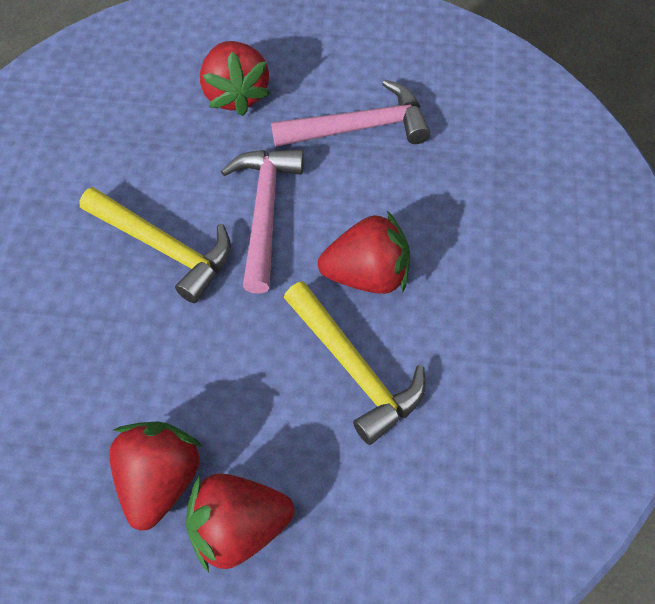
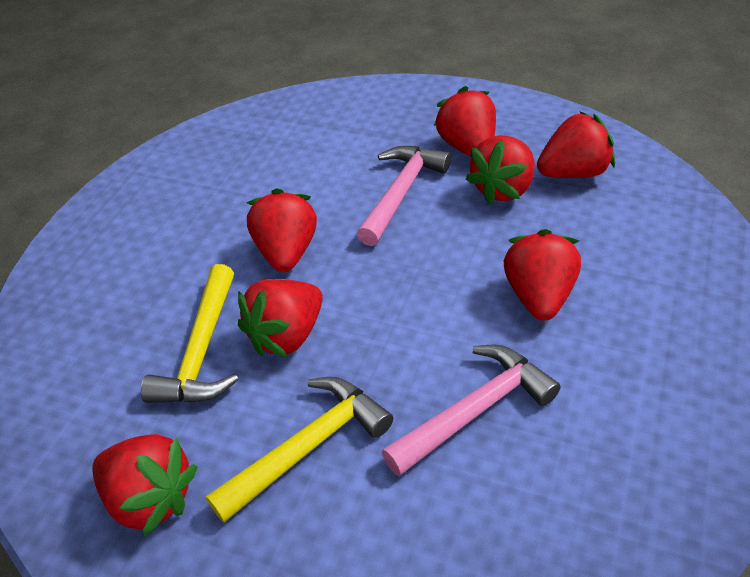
red strawberry: [109,421,203,531] [186,473,295,573] [200,41,271,116] [318,211,410,294] = 4 -> [92,434,198,536] [238,279,323,358] [246,188,317,272] [434,86,496,157] [466,135,535,204] [504,229,581,321] [537,111,615,178] = 7

